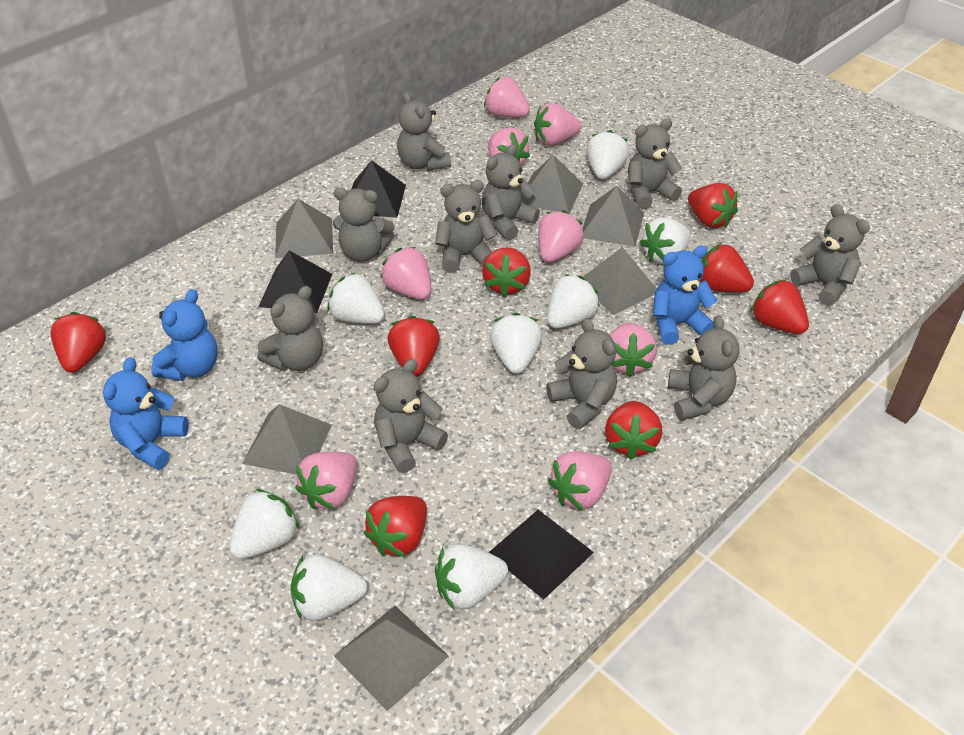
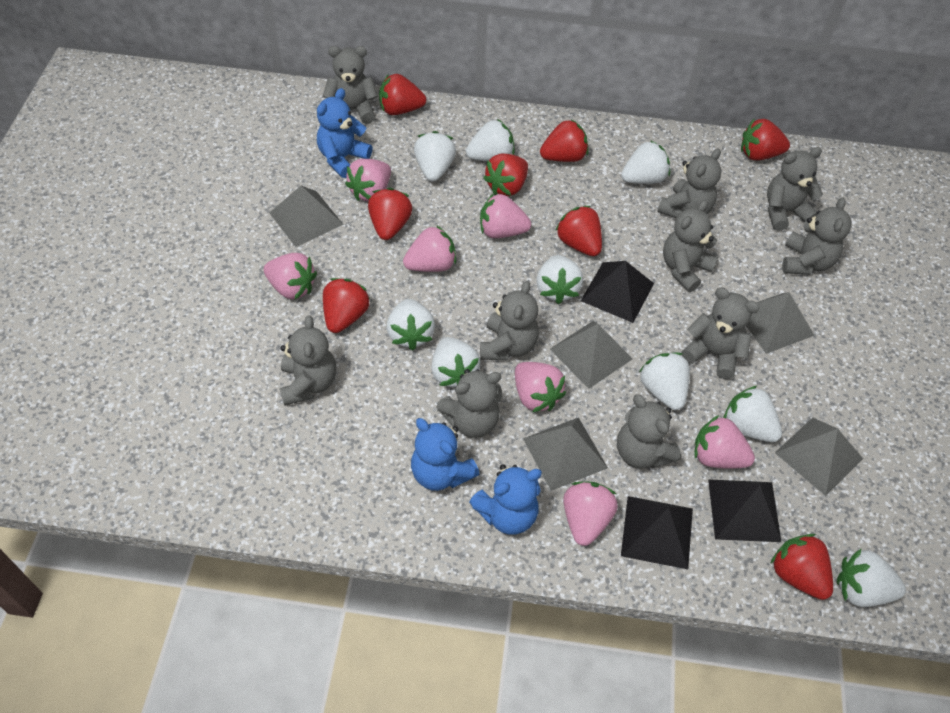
grey pyramid: [242,404,332,475] [275,199,333,258] [334,606,449,711] [521,155,583,214] [582,186,644,247] [583,247,657,315] = 6 -> [270,186,344,247] [523,417,608,491] [550,321,633,389] [746,292,815,354] [775,418,863,496] = 5
pink strawberry: [295,452,357,509] [381,247,431,299] [484,77,530,117] [488,128,530,165] [534,103,581,146] [538,210,584,263] [548,451,612,510] [609,323,657,377] = 8 -> [264,253,317,299] [345,159,391,201] [403,225,456,272] [480,193,531,238] [515,362,566,412] [563,481,618,546] [694,415,755,469] = 7
white strawberry: [230,489,300,559] [290,554,367,621] [327,272,385,324] [435,544,508,609] [490,313,542,374] [547,274,600,329] [587,130,629,179] [640,217,691,264] = 8 -> [386,299,435,350] [414,131,456,181] [432,337,480,387] [466,119,514,161] [536,255,583,304] [621,140,670,184] [639,353,690,410] [723,386,782,442] [836,549,906,607] = 9

